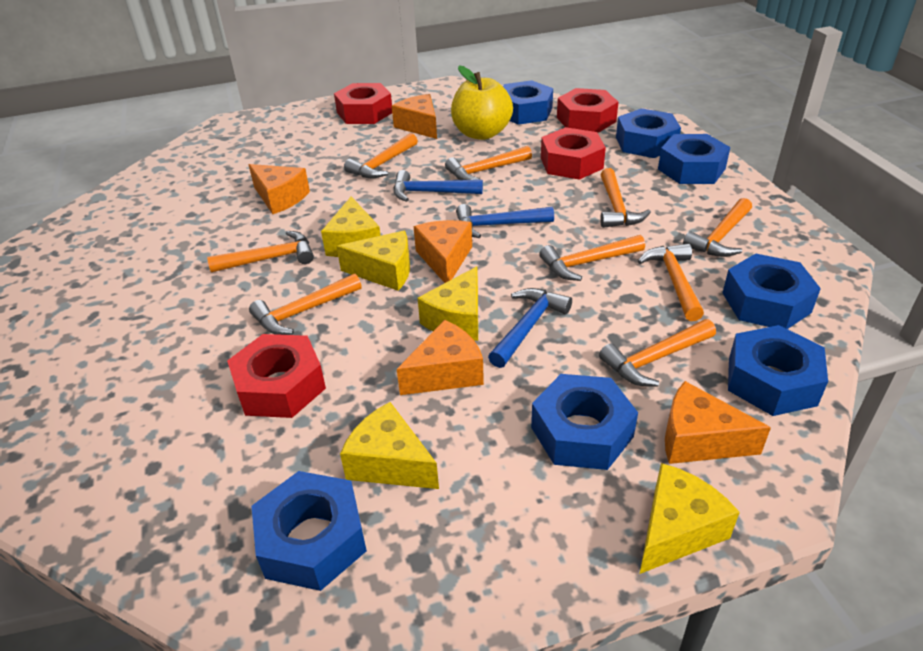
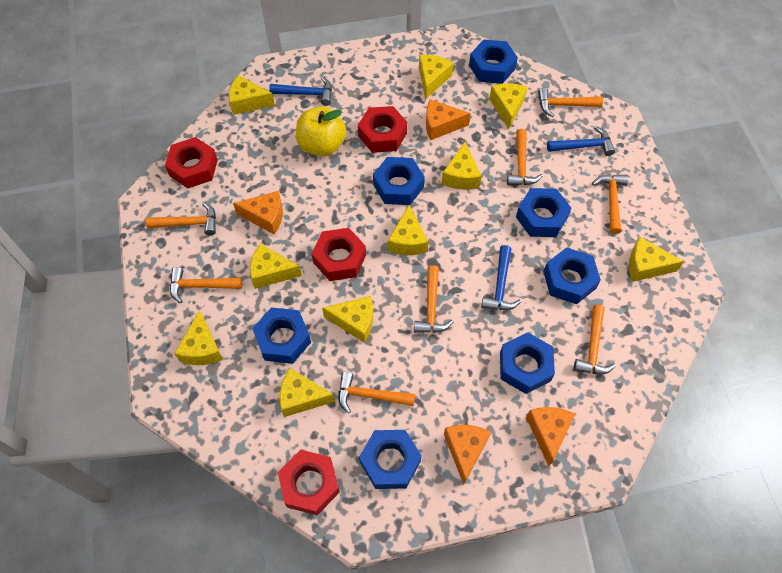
orange cheese: [249,164,310,214] [392,94,437,139] [397,320,484,395] [414,220,472,283] [665,381,771,464] = 5 -> [233,191,283,235] [426,99,471,140] [444,425,491,485] [526,407,575,466] = 4
orange hammer: [207,231,314,272] [249,274,362,335] [344,133,418,178] [445,146,532,180] [539,235,645,281] [599,319,716,387] [600,168,651,228] [638,243,704,321] [683,198,752,257] = 9 -> [146,202,216,235] [170,267,242,303] [338,372,415,413] [414,266,453,333] [507,129,543,185] [538,88,603,117] [574,304,616,374] [592,174,629,234] = 8
yellow cheese: [321,197,381,257] [337,231,410,291] [340,402,439,489] [418,266,478,341] [640,463,740,574] = 5 -> [174,310,223,365] [229,75,275,115] [250,244,302,289] [280,368,335,417] [322,296,373,342] [388,205,428,255] [419,55,453,99] [442,142,481,189] [489,83,528,129] [629,237,684,282] = 10

